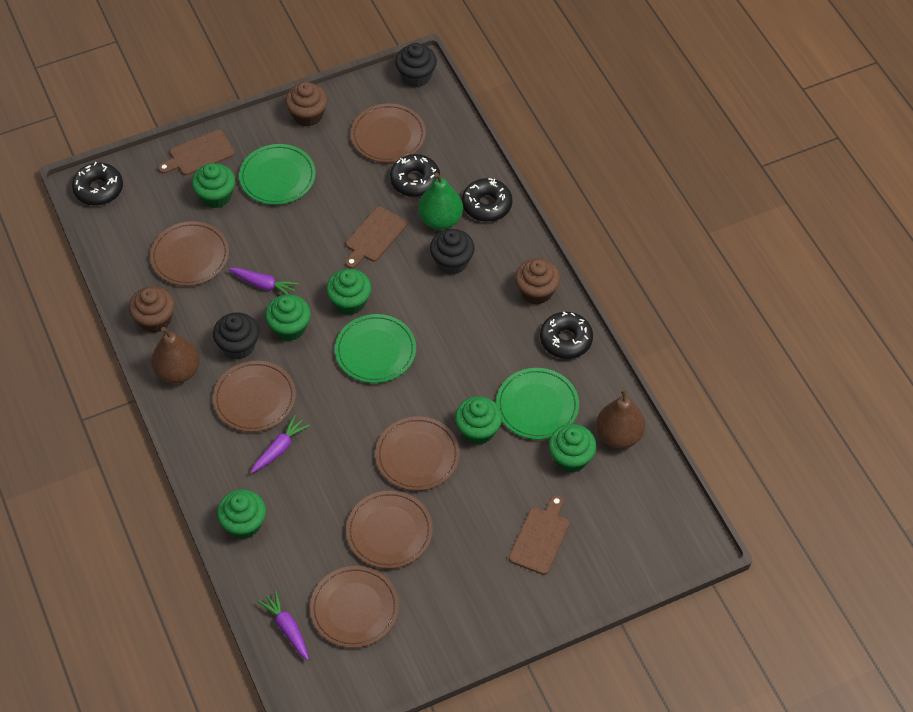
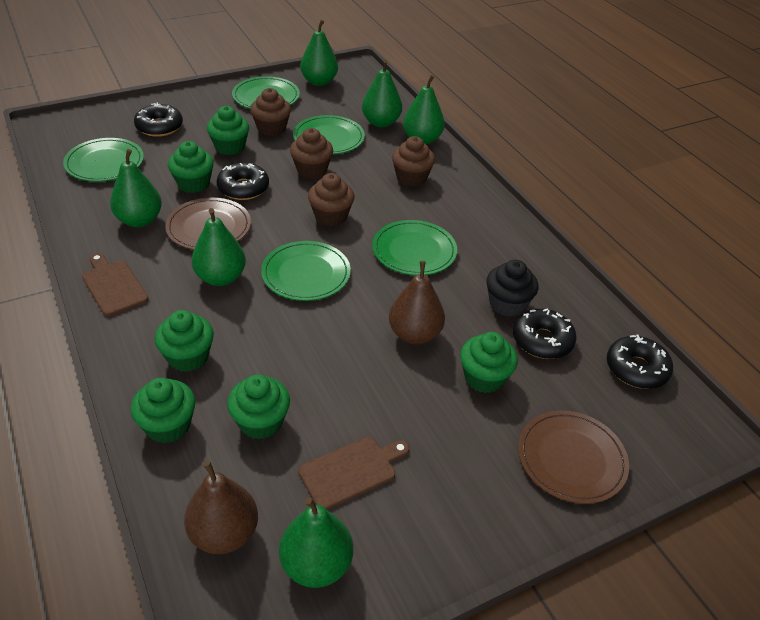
black cupcake: [213,312,259,360] [395,43,437,87] [430,229,475,275] = 3 -> [486,260,538,317] = 1
brown cupcake: [129,286,175,333] [285,82,328,127] [515,258,560,305] = 3 -> [250,88,291,136] [290,128,333,178] [308,173,355,226] [392,136,435,187] = 4
brown cutting board: [158,130,235,175] [345,206,407,269] [509,495,569,575] = 3 -> [82,253,148,316] [298,437,409,510] = 2
brown plate: [150,221,229,286] [213,361,296,432] [310,566,399,648] [346,491,433,569] [351,103,426,163] [375,416,460,491] = 6 -> [165,198,251,250] [518,411,629,504] = 2
green pear: [418,173,463,230] = 1 -> [110,149,162,227] [192,208,246,286] [279,497,353,588] [300,20,338,86] [362,60,402,127] [403,75,445,144] = 6
green plate: [239,144,316,205] [335,314,416,383] [496,368,579,440] = 3 -> [63,138,144,182] [232,76,300,109] [261,241,351,301] [293,115,365,154] [372,220,457,276] = 5
purple carrot: [229,268,299,294] [251,415,310,473] [258,590,309,660] = 3 -> none = 0

